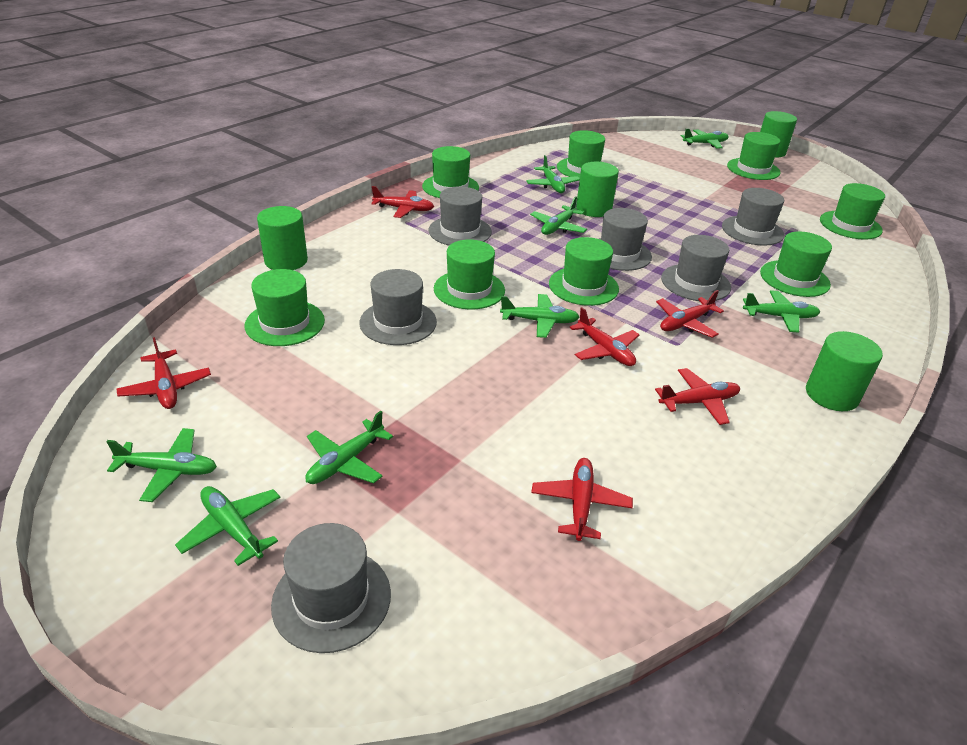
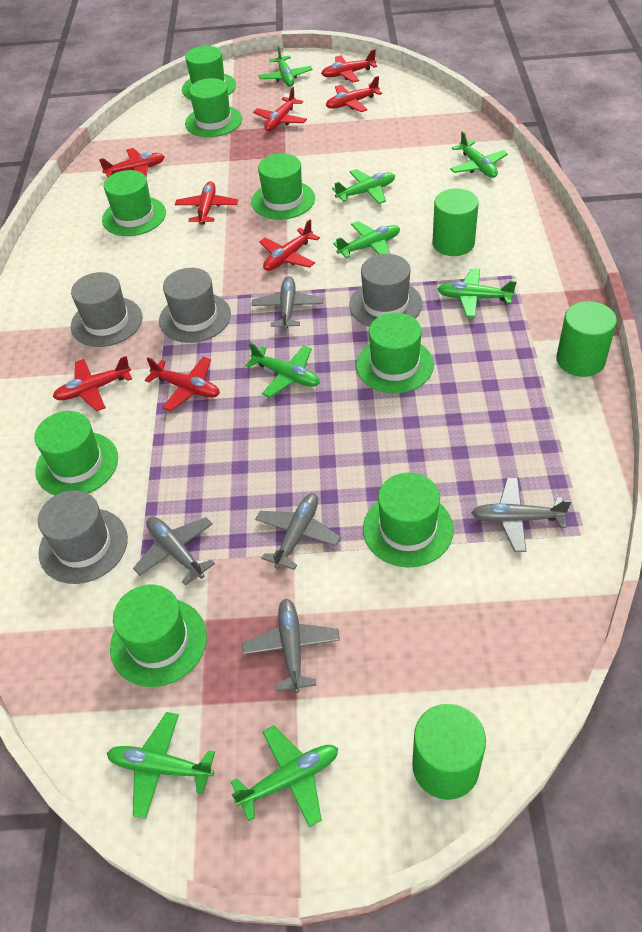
green cylinder: [257,206,308,270] [576,162,619,217] [760,111,797,158] [806,331,883,411] = 4 -> [412,704,486,800] [433,189,479,256] [556,301,617,377] = 3
grey hat: [271,523,391,653] [359,269,437,345] [429,186,492,245] [599,208,652,271] [661,235,731,301] [722,188,784,246] = 6 -> [38,490,128,584] [71,272,142,347] [159,268,231,343] [349,254,422,327] = 4
grey plane: none = 0 -> [133,517,215,585] [242,598,340,693] [252,276,323,330] [255,493,341,570] [471,478,571,552] = 5
red plane: [116,337,211,409] [371,186,434,218] [531,458,633,541] [570,307,639,366] [655,368,740,425] [656,290,724,338] = 6 -> [53,356,132,412] [99,148,165,178] [145,357,220,411] [175,181,238,225] [253,87,307,131] [259,219,320,271] [321,49,377,82] [326,76,382,112] = 8

